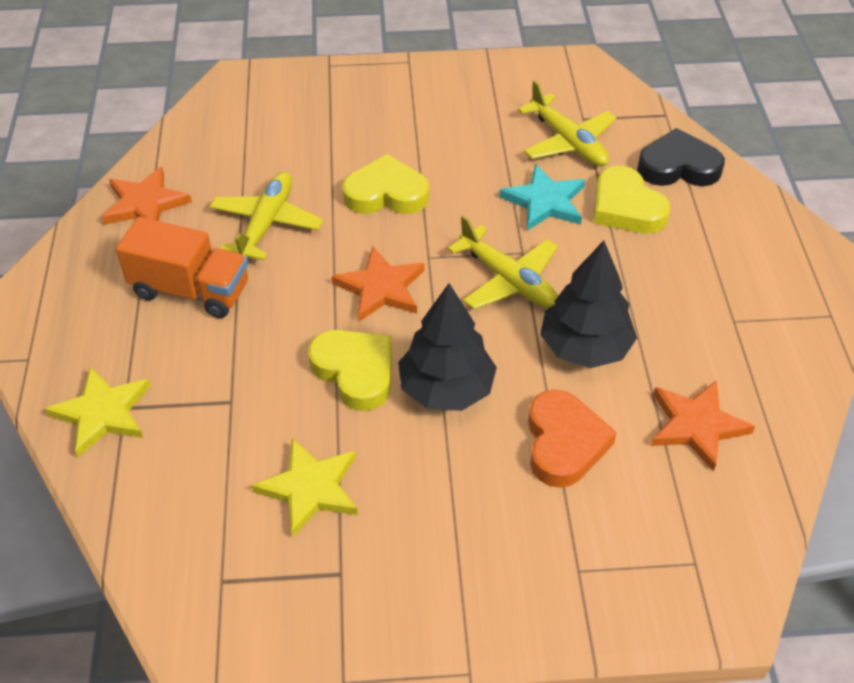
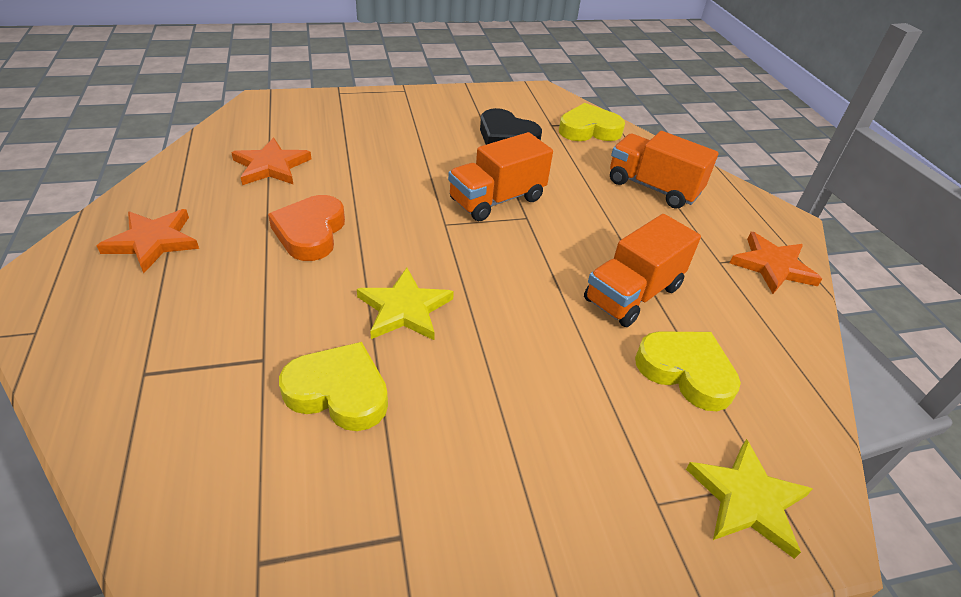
black tree: [398,283,497,411] [540,240,637,368] = 2 -> none = 0
orange truck: [116,217,248,318] = 1 -> [448,132,553,221] [584,214,701,327] [610,131,719,209] = 3
turquoise star: [499,164,585,231] = 1 -> none = 0
yellow plane: [209,172,324,260] [448,215,558,309] [518,80,616,166] = 3 -> none = 0

